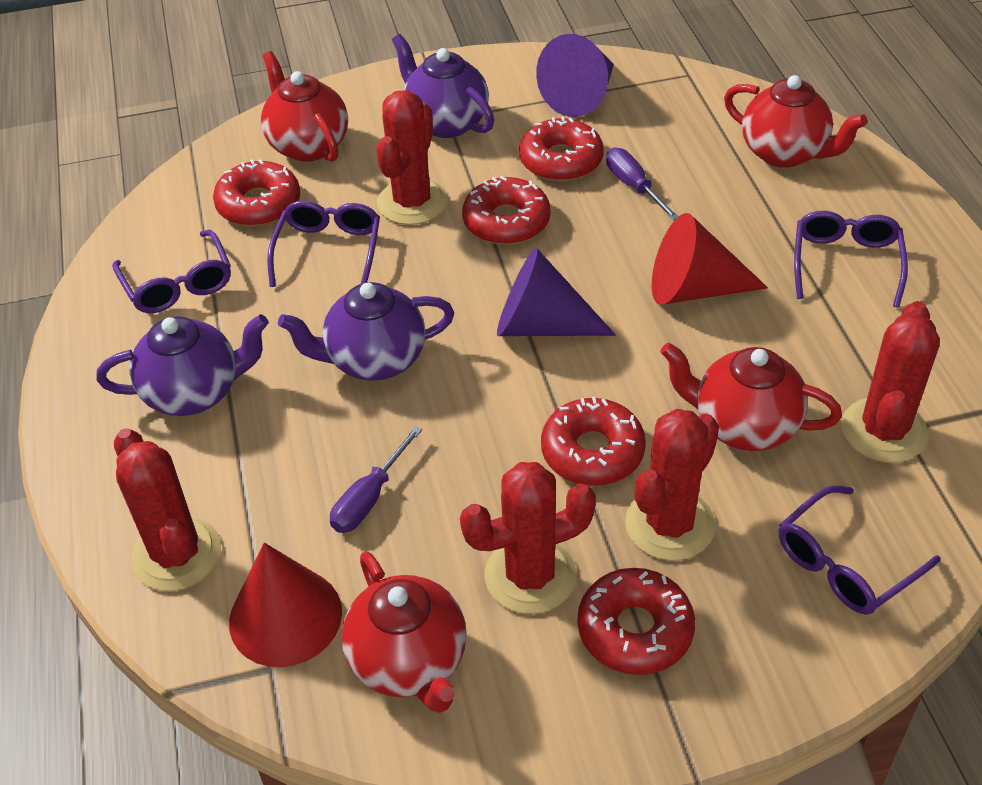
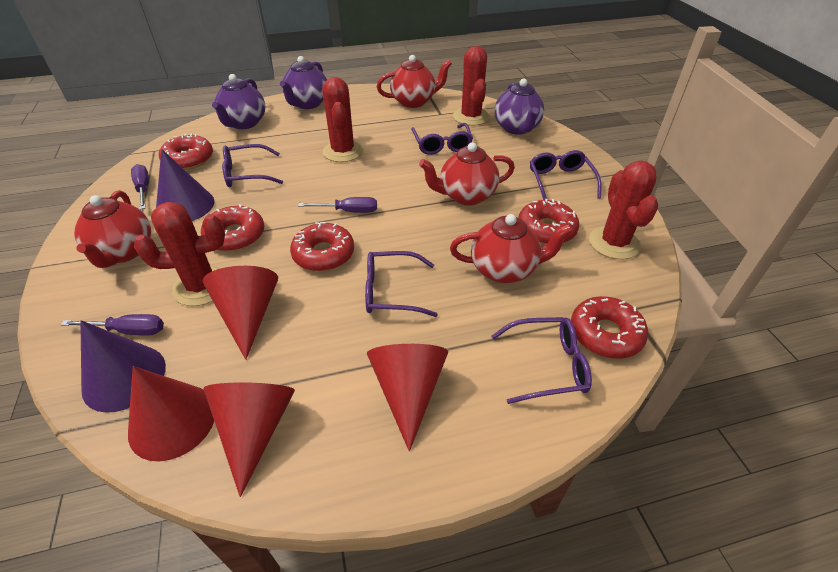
purple glasses: [112,230,231,313] [267,201,380,287] [779,485,941,615] [794,211,908,307] = 4 -> [222,144,283,187] [365,251,438,317] [411,123,473,155] [491,317,592,404] [530,150,601,200] = 5
purple screwdriver: [330,426,422,533] [606,148,679,221] = 2 -> [61,314,164,336] [131,164,149,209] [298,197,377,213] = 3
red cactus: [114,429,221,591] [376,90,448,225] [460,462,596,614] [625,409,719,561] [841,301,940,463] = 5 -> [134,202,225,306] [322,77,363,162] [453,46,490,126] [589,161,658,259] = 4
red cone: [229,543,342,667] [652,213,768,305] = 2 -> [128,366,214,461] [202,266,278,360] [203,382,295,497] [367,344,448,451] = 4

